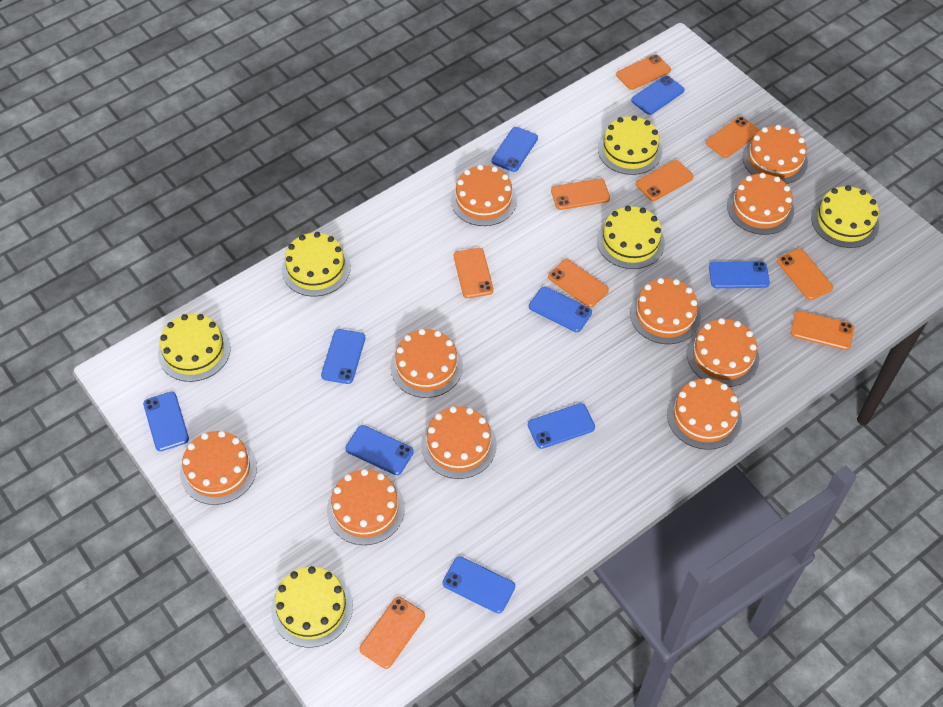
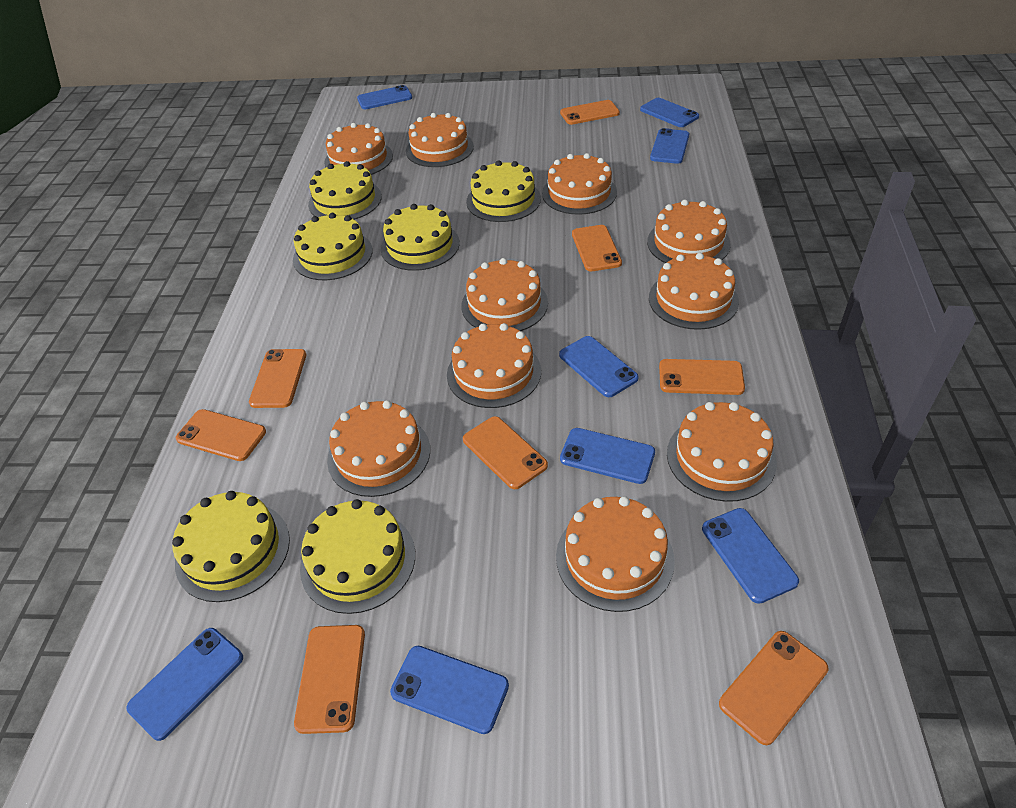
blue phone: [143,392,189,451] [321,329,365,384] [345,425,414,475] [443,556,515,613] [491,127,538,172] [528,403,595,449] [529,287,592,332] [631,76,685,115] [709,261,770,288] = 9 -> [126,628,243,741] [357,85,412,109] [390,646,509,734] [559,336,639,397] [560,428,655,484] [640,98,699,127] [650,128,689,164] [702,508,799,604] = 8
orange phone: [359,597,425,669] [454,248,494,298] [548,259,609,308] [551,179,610,210] [616,54,671,90] [636,160,694,201] [706,117,760,158] [777,249,833,300] [791,311,854,350] = 9 -> [176,409,266,461] [249,349,306,408] [294,625,365,734] [463,416,548,489] [560,100,620,125] [572,225,622,271] [659,359,745,395] [719,631,829,745] = 8

